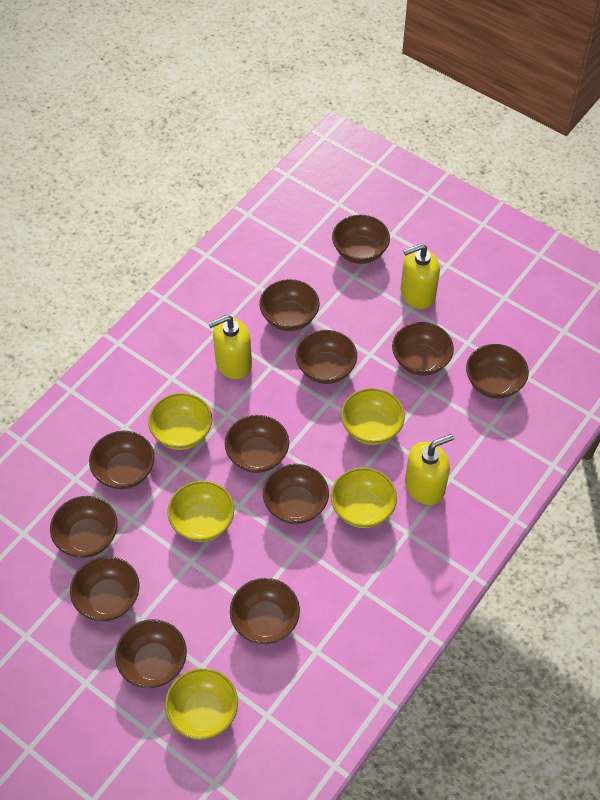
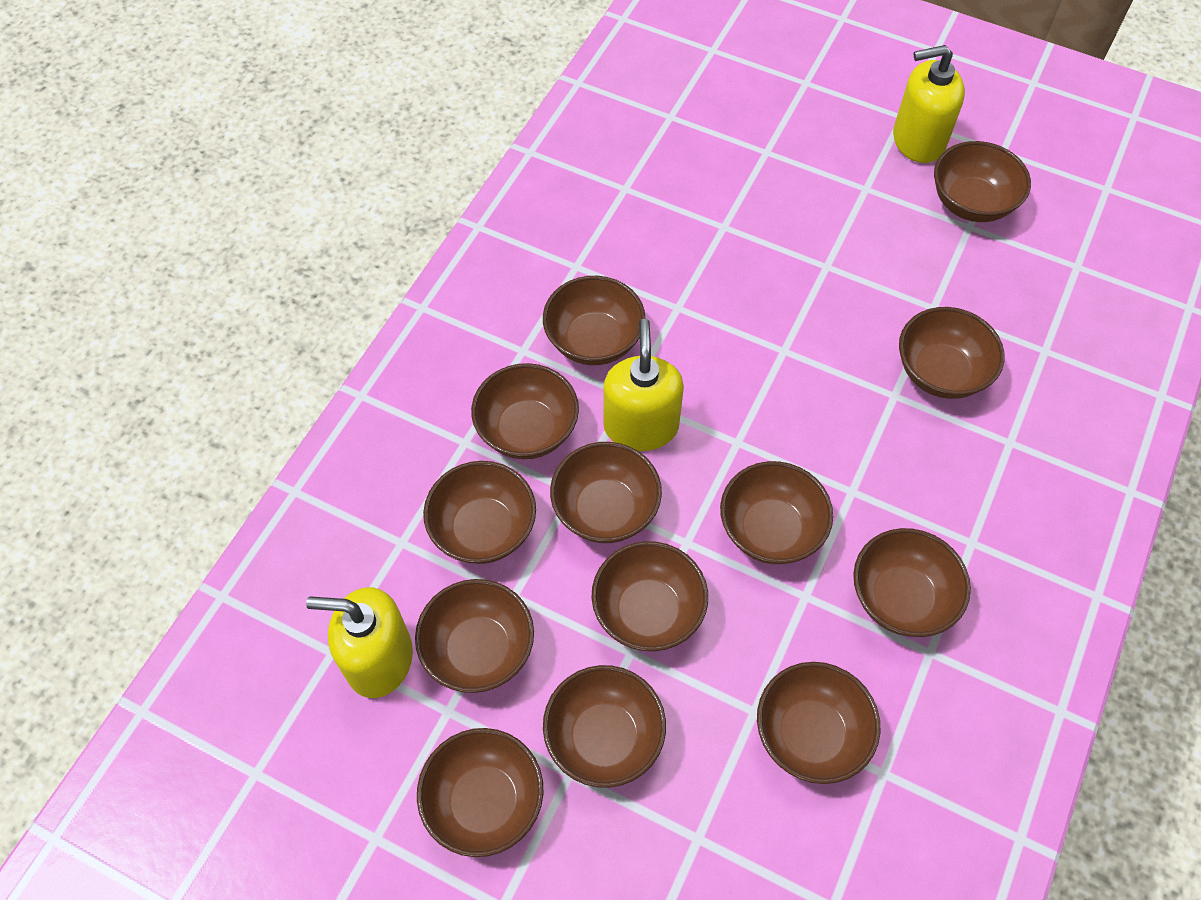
brown bowl: [50,496,118,558] [70,556,139,621] [89,431,155,489] [115,619,187,688] [225,415,289,473] [230,578,300,644] [259,279,319,331] [263,464,329,524] [296,330,357,384] [332,215,390,264] [392,322,454,376] [466,344,529,399] = 12 -> [415,579,534,693] [417,728,544,857] [423,461,536,564] [471,363,579,459] [543,276,645,365] [543,665,666,788] [550,442,662,543] [592,541,708,651] [720,461,833,564] [757,662,880,784] [853,528,971,637] [899,307,1004,399] [934,141,1031,222] = 13
yellow bowl: [148,393,212,450] [165,668,238,740] [167,481,235,542] [331,467,397,528] [341,388,405,445] = 5 -> none = 0

